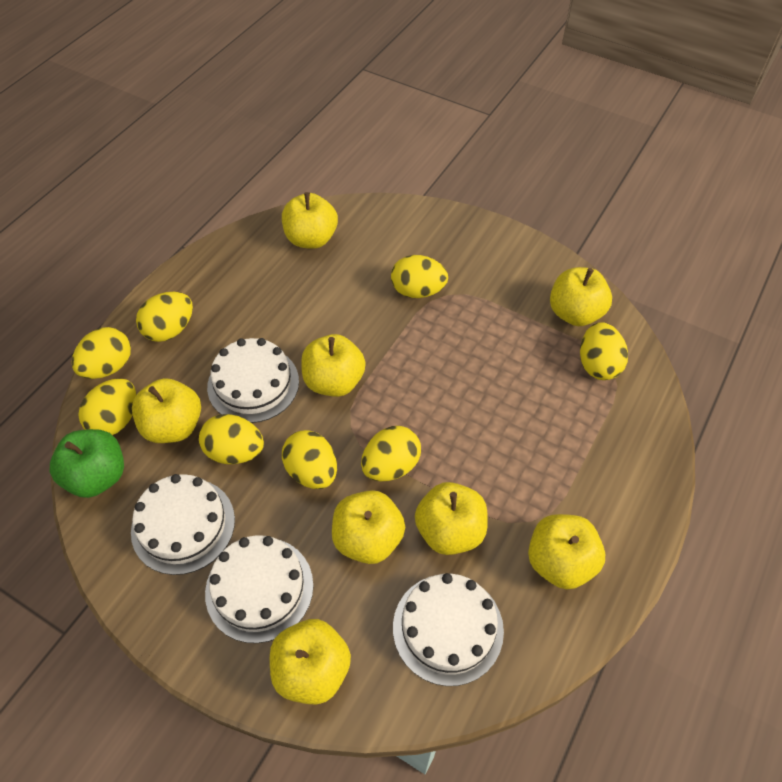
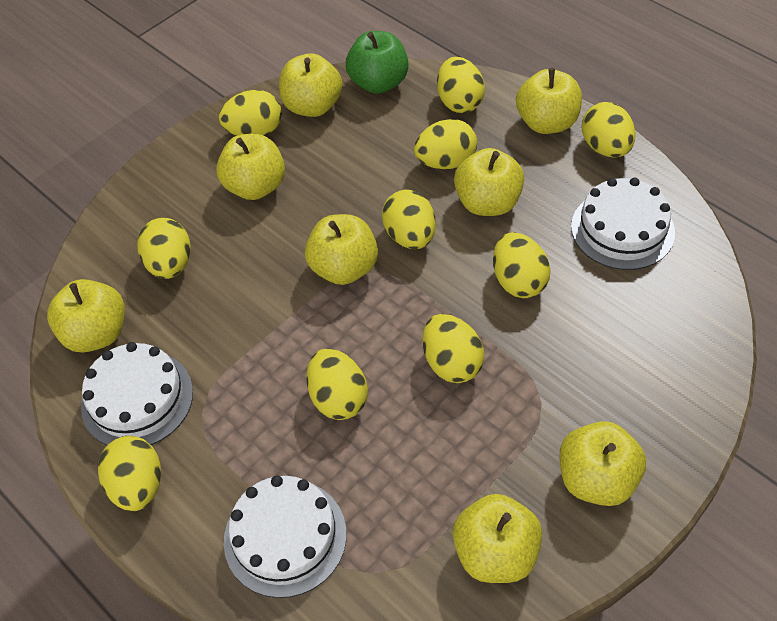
white cake: [131,474,235,575] [205,535,313,643] [207,338,299,423] [393,573,504,686] = 4 -> [81,342,193,445] [224,475,347,598] [571,177,675,270] = 3
yellow egg: [72,327,131,379] [78,378,136,435] [136,292,193,342] [199,414,264,464] [282,430,337,489] [361,426,421,481] [391,255,448,298] [580,322,628,380] = 8 -> [98,436,161,511] [137,218,191,279] [219,90,282,136] [306,348,368,420] [382,190,436,249] [414,119,477,169] [422,314,484,383] [437,57,485,113] [493,232,551,298] [582,102,636,158] = 10

